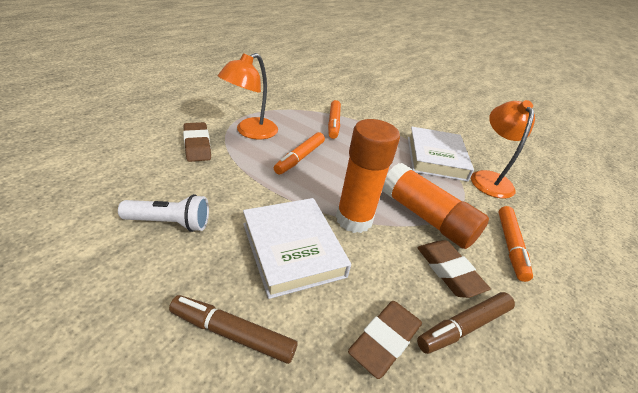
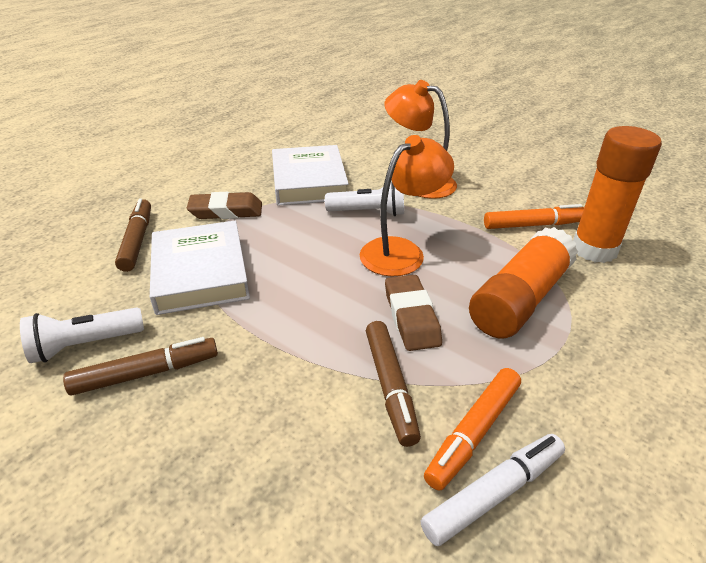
brown eraser: [183,122,211,162] [348,301,422,379] [417,240,491,298] = 3 -> [187,192,262,219] [385,275,442,351] = 2
brown marker: [169,295,297,364] [417,292,515,354] = 2 -> [63,337,218,395] [115,198,151,272] [366,321,421,447] = 3
orange marker: [274,132,325,175] [328,100,341,139] [498,206,533,282] = 3 -> [424,368,521,491] [484,204,584,229] = 2
white flashlight: [118,194,209,232] = 1 -> [20,307,144,363] [325,182,404,216] = 2
white marker: none = 0 -> [421,434,565,546] = 1

